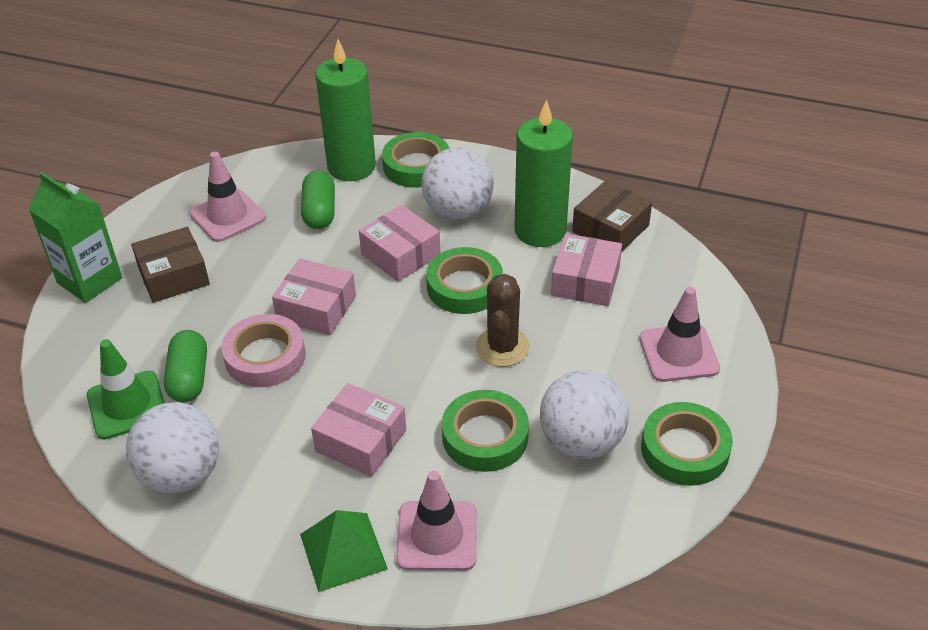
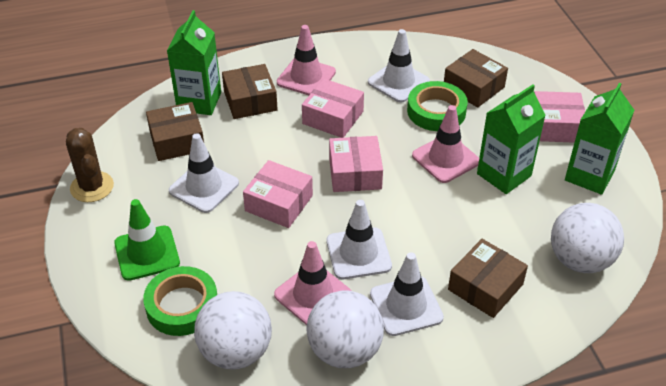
brown box: [131,227,210,303] [572,180,652,251] = 2 -> [146,102,204,161] [222,64,278,119] [444,49,508,107] [448,239,528,318] = 4
green candle: [315,39,376,181] [514,100,573,247] = 2 -> none = 0
green capsule: [164,330,207,402] [301,171,335,229] = 2 -> none = 0
green carton: [28,172,122,303] = 1 -> [167,10,221,115] [477,84,546,194] [565,83,634,195] = 3
green pyramid: [300,510,388,592] = 1 -> none = 0
green tape: [382,132,449,188] [426,247,503,314] [442,390,529,472] [641,402,733,486] = 4 -> [143,266,217,336] [407,81,468,131] = 2
pink tape: [221,314,306,387] = 1 -> none = 0
white traffic cone: none = 0 -> [169,133,239,213] [327,200,392,279] [368,29,430,102] [370,252,444,336] = 4

